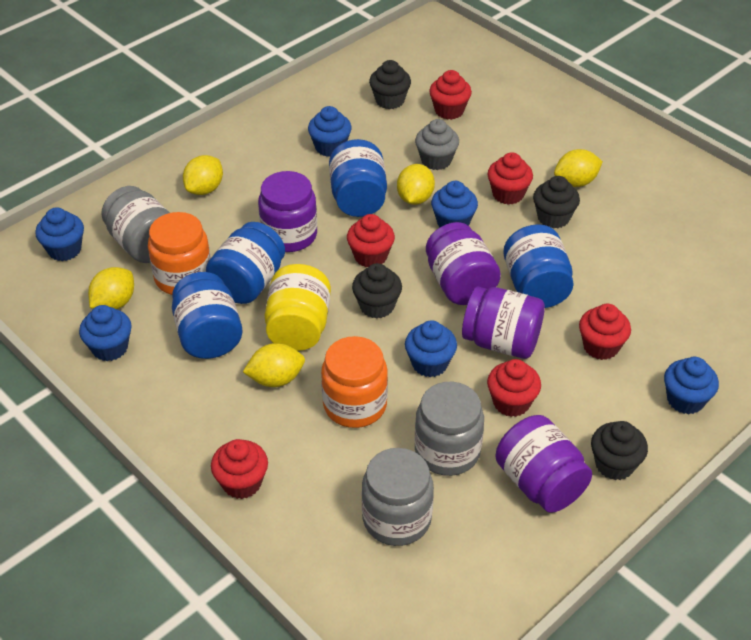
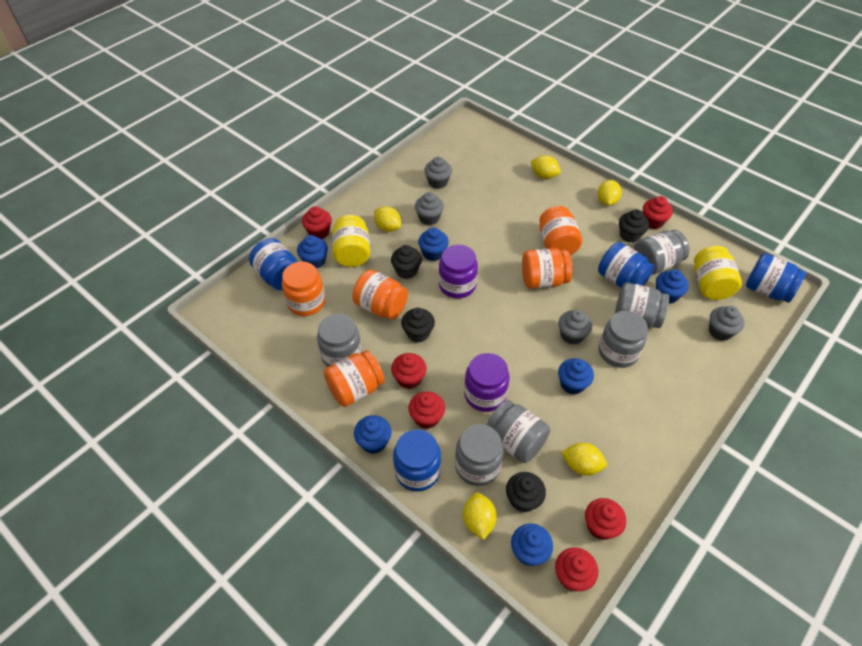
grey cupcake: [415,119,459,170] = 1 -> [415,192,444,225] [424,156,452,189] [559,310,592,345] [709,306,744,341] = 4
grey jar: [101,186,170,263] [362,448,434,546] [415,382,484,476] = 3 -> [317,314,362,367] [455,424,504,486] [487,400,550,463] [599,311,648,368] [615,282,669,328] [634,230,690,275] = 6
orange jar: [148,212,211,295] [321,336,388,428] = 2 -> [282,262,325,316] [324,350,385,407] [352,270,408,320] [522,248,572,289] [539,206,582,255] = 5
purple jar: [258,171,317,252] [426,222,501,305] [462,287,545,359] [495,415,592,513] = 4 -> [439,245,478,298] [464,353,509,412] = 2
yellow jar: [265,264,331,351] = 1 -> [332,215,370,267] [694,246,742,300] = 2

